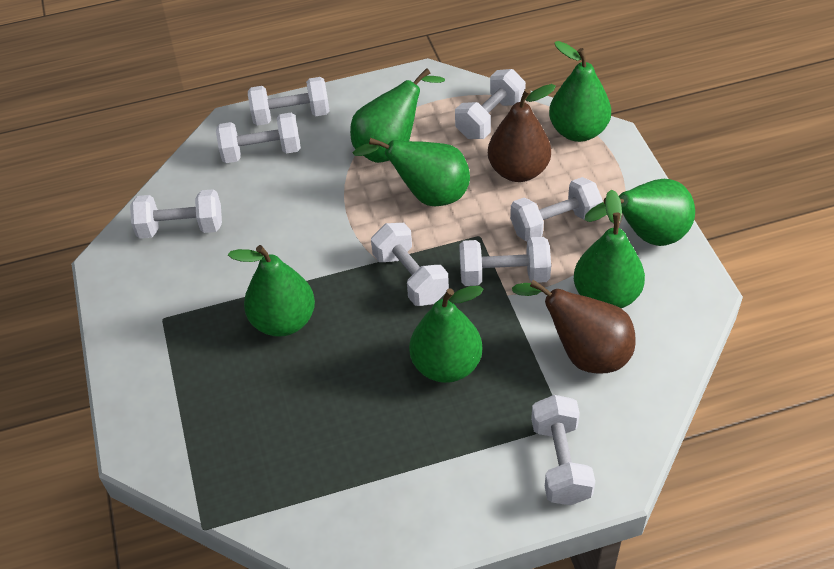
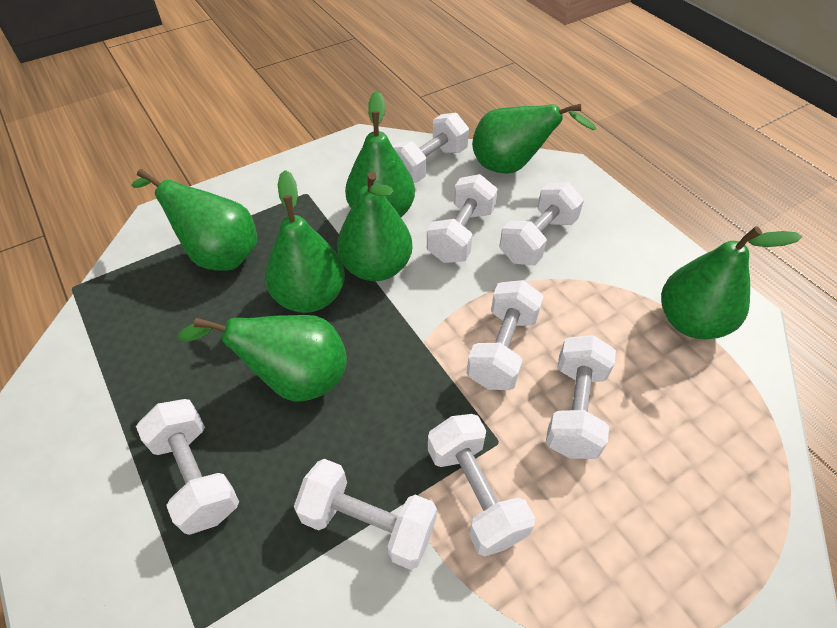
brown pear: [488,84,556,182] [512,280,636,374] = 2 -> none = 0

